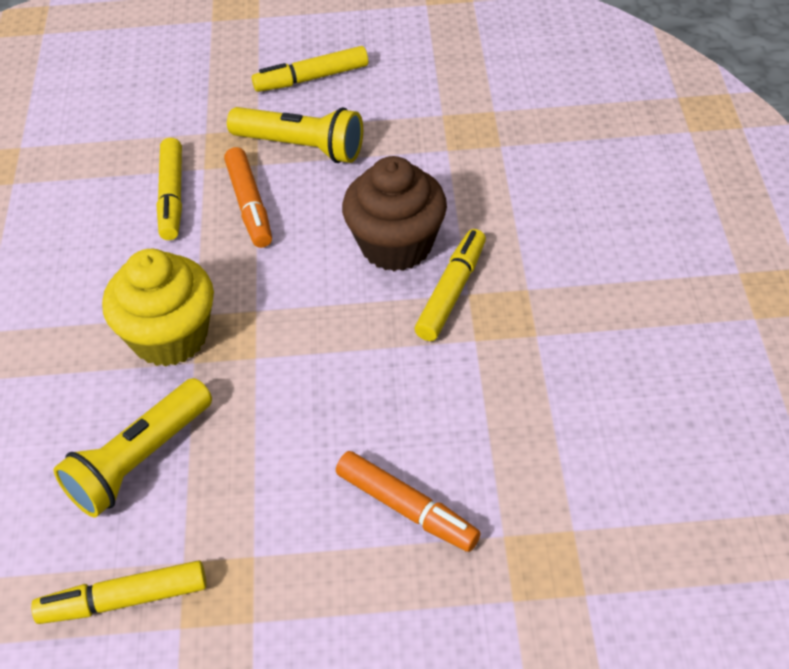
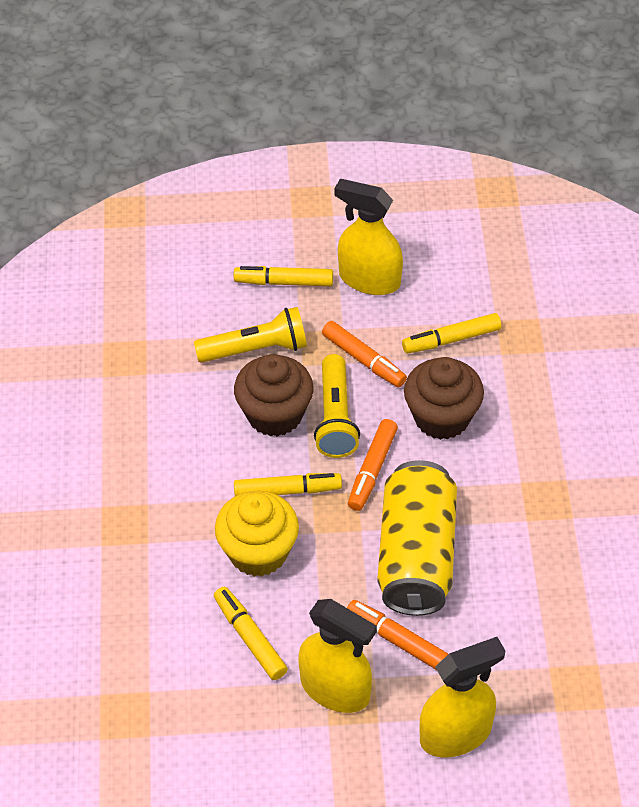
brown cupcake: [342,156,447,271] = 1 -> [234,354,314,437] [404,357,484,440] = 2
orange marker: [224,147,272,248] [336,451,481,552] = 2 -> [322,321,407,388] [347,600,448,670] [348,419,398,511] = 3
yellow can: none = 0 -> [377,460,457,616] = 1
yellow spray bottle: none = 0 -> [298,599,377,713] [334,179,403,295] [419,637,505,758] = 3

